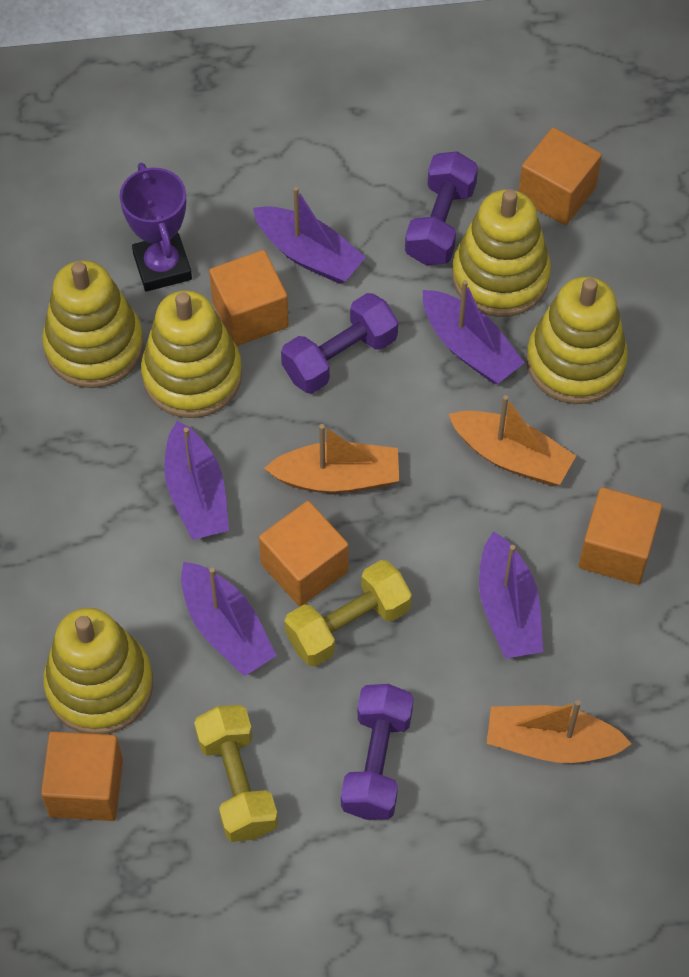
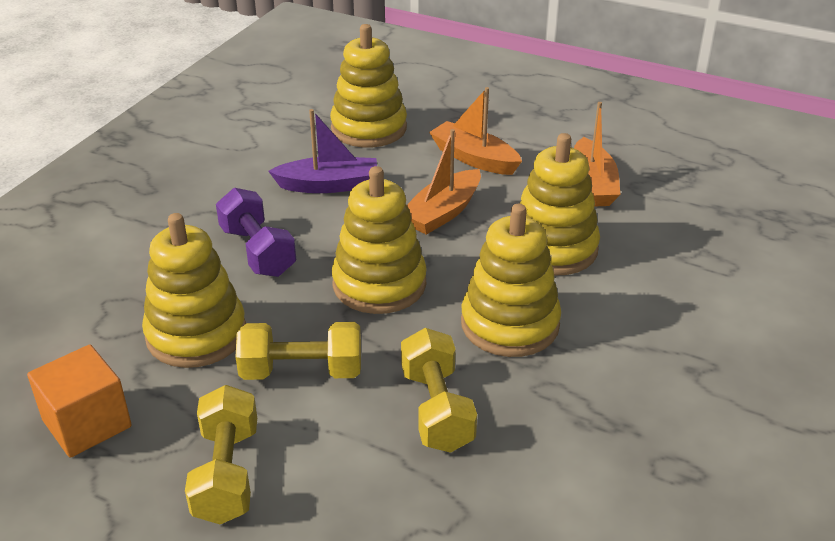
orange cube: [41,731,123,821] [209,250,289,346] [259,501,349,607] [519,127,602,225] [579,487,662,585] = 5 -> [27,345,132,458] = 1
purple boat: [164,421,229,540] [181,562,277,676] [253,187,366,284] [423,280,525,384] [479,531,543,659] = 5 -> [268,109,377,193] = 1
purple dumbbell: [281,293,398,393] [341,684,414,820] [405,151,478,265] = 3 -> [216,188,296,277] = 1
purple trophy: [120,163,192,292] = 1 -> none = 0
yellow dumbbell: [194,705,278,842] [284,560,412,667] = 2 -> [185,385,257,524] [236,322,361,380] [401,328,477,453] = 3

